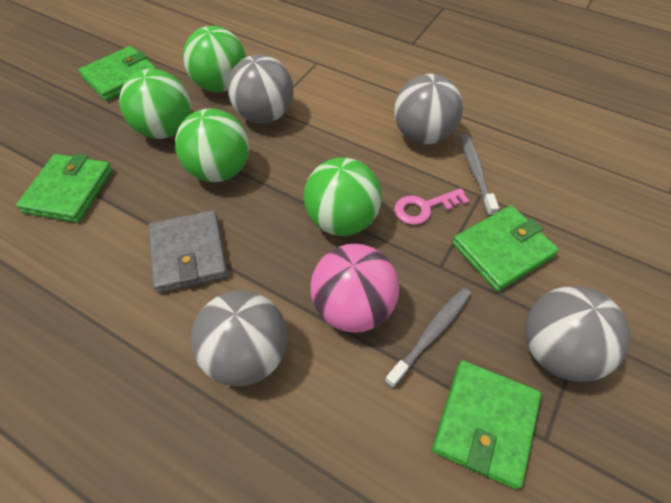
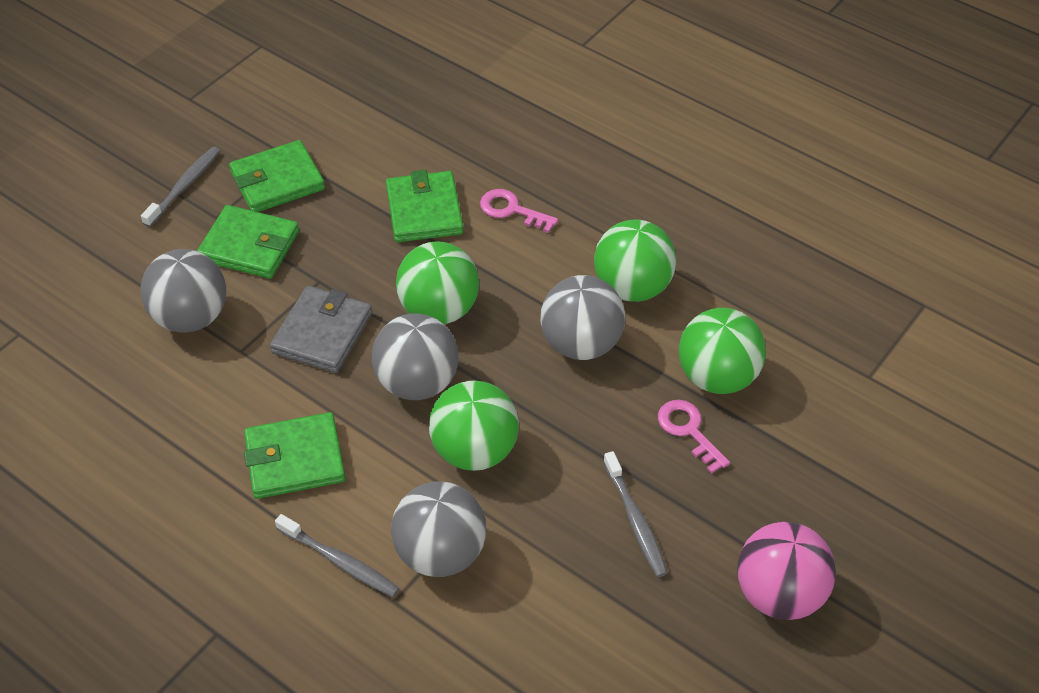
grey toothbrush: [385,288,471,388] [460,134,499,216] = 2 -> [141,147,220,227] [275,514,399,597] [603,451,667,577] = 3
pink key: [395,188,469,225] = 1 -> [480,189,558,233] [658,400,730,474] = 2

